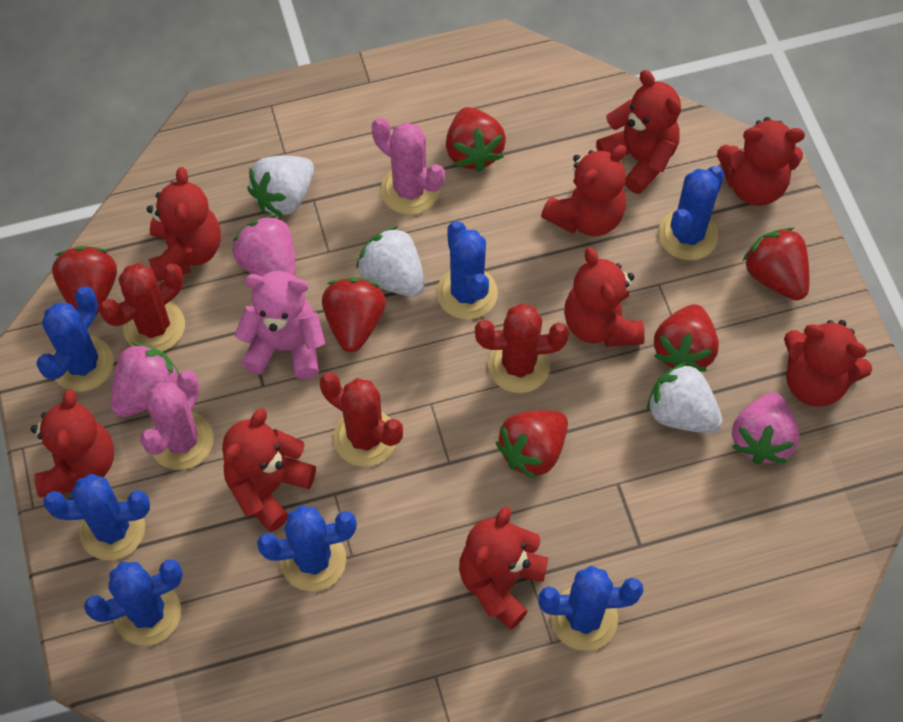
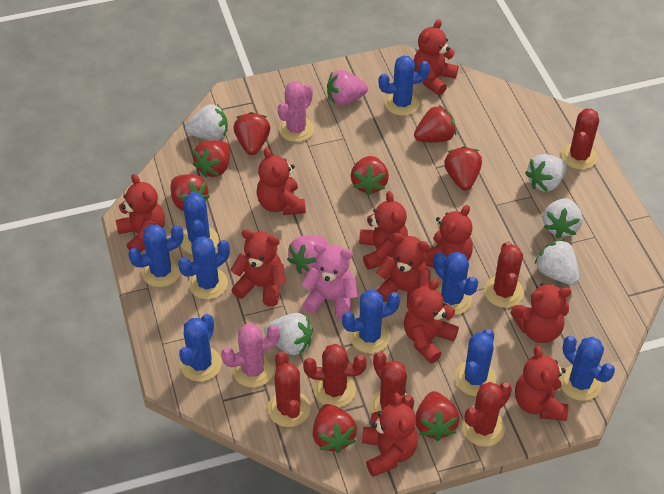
blue cactus: [36,287,114,392] [43,474,150,560] [84,559,183,646] [257,505,357,591] [437,221,498,320] [538,566,643,651] [658,166,724,260] = 7 -> [128,224,184,287] [178,236,230,299] [179,314,222,382] [181,191,219,255] [342,290,400,353] [378,55,430,116] [434,252,478,315] [454,329,496,396] [560,336,615,401] = 9
pink strawberry: [111,342,180,417] [232,215,296,276] [732,392,800,464] = 3 -> [287,235,327,274] [327,70,368,106] = 2
red cactus: [99,263,185,352] [320,372,403,467] [475,303,569,393] = 3 -> [268,352,310,427] [303,344,367,408] [370,352,414,413] [462,382,512,447] [484,242,524,308] [561,109,599,170] = 6
red strawberry: [52,246,117,316] [322,277,386,352] [446,107,506,172] [496,410,568,479] [654,304,719,372] [743,227,809,301] = 6 -> [171,174,210,211] [193,140,230,178] [234,112,270,155] [313,404,357,453] [351,156,389,195] [414,105,456,142] [416,391,460,441] [444,146,482,191] = 8
red teddy bear: [31,389,114,498] [147,167,221,281] [222,408,316,532] [459,507,549,629] [541,145,626,236] [564,247,645,347] [596,70,681,194] [717,117,805,206] [784,320,872,406] = 9 -> [116,174,165,252] [231,229,285,306] [256,148,306,215] [359,191,408,270] [362,393,418,477] [376,233,431,310] [404,279,459,364] [414,19,458,95] [424,205,473,268] [510,283,572,343] [515,346,568,421] = 11
white strawberry: [247,156,314,217] [356,226,425,297] [647,362,723,433] = 3 -> [185,104,228,140] [264,313,313,355] [525,154,567,192] [535,239,579,285] [543,198,583,238] = 5

